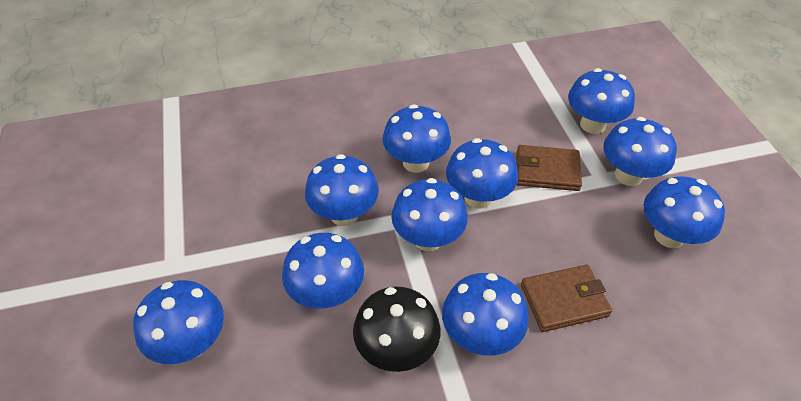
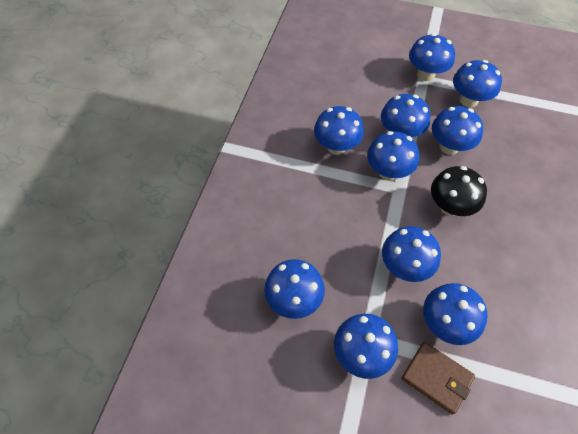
brown wallet: [516,145,582,191] [521,265,612,332] = 2 -> [402,342,475,415] = 1

